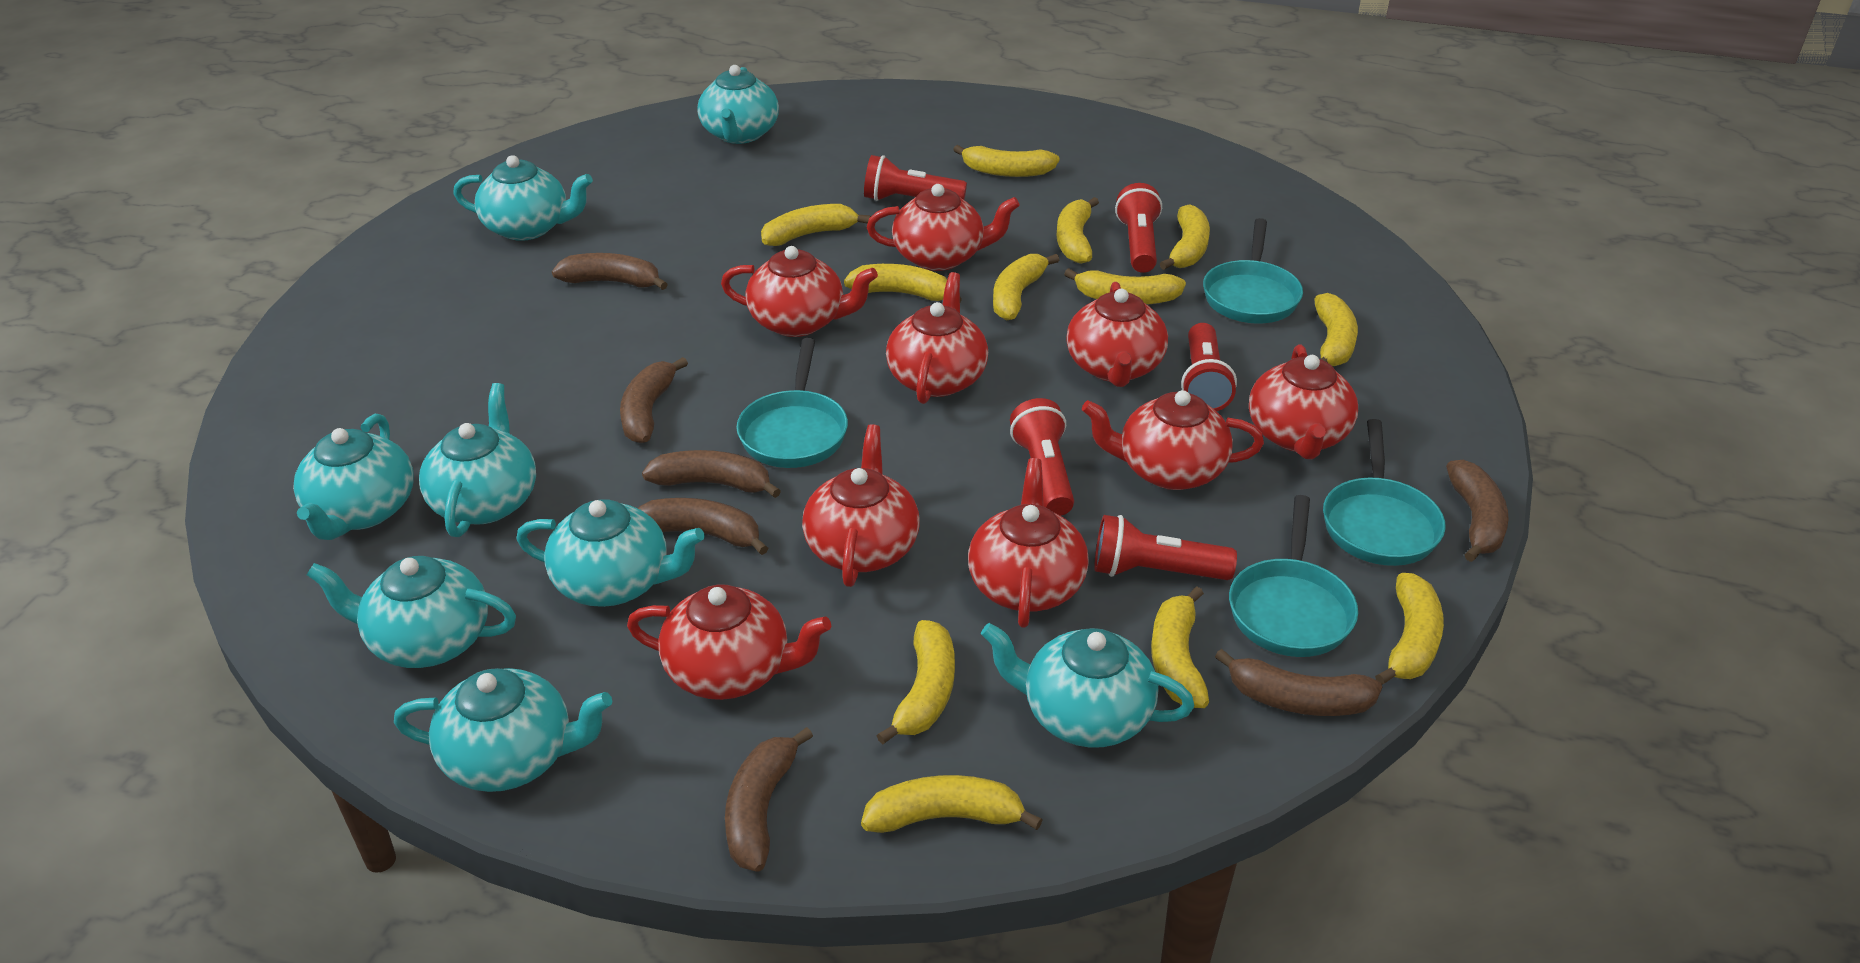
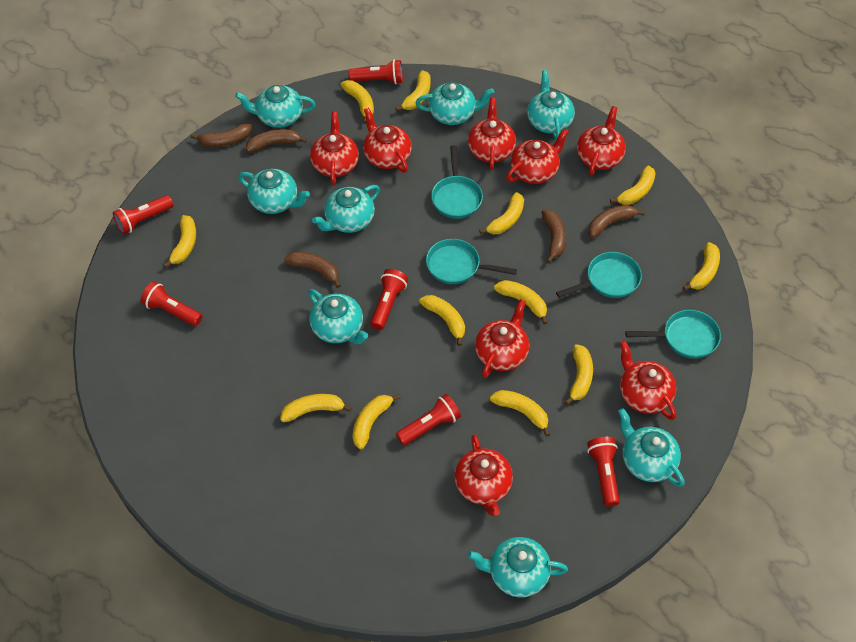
brown banana: [552,253,668,290] [620,357,688,443] [638,498,768,555] [642,450,781,498] [725,727,813,872] [1215,649,1382,716] [1446,460,1509,562] = 7 -> [191,123,252,147] [246,129,307,152] [284,252,341,288] [542,210,566,263] [588,205,645,238] = 5
red flashlight: [864,155,967,201] [1010,398,1074,516] [1094,515,1237,580] [1115,183,1162,273] [1181,323,1237,411] = 5 -> [113,195,173,234] [141,281,202,326] [348,60,403,84] [370,269,408,330] [396,394,461,445] [587,437,620,507] = 6
red teapot: [627,585,831,700] [721,246,878,337] [802,424,919,587] [867,184,1020,271] [886,272,988,404] [968,458,1089,628] [1066,282,1168,387] [1082,390,1264,490] [1249,344,1358,459] = 9 -> [310,112,359,185] [363,108,412,173] [454,434,513,516] [468,98,516,170] [475,299,529,378] [506,128,569,184] [577,106,626,176] [620,341,676,420] = 8

